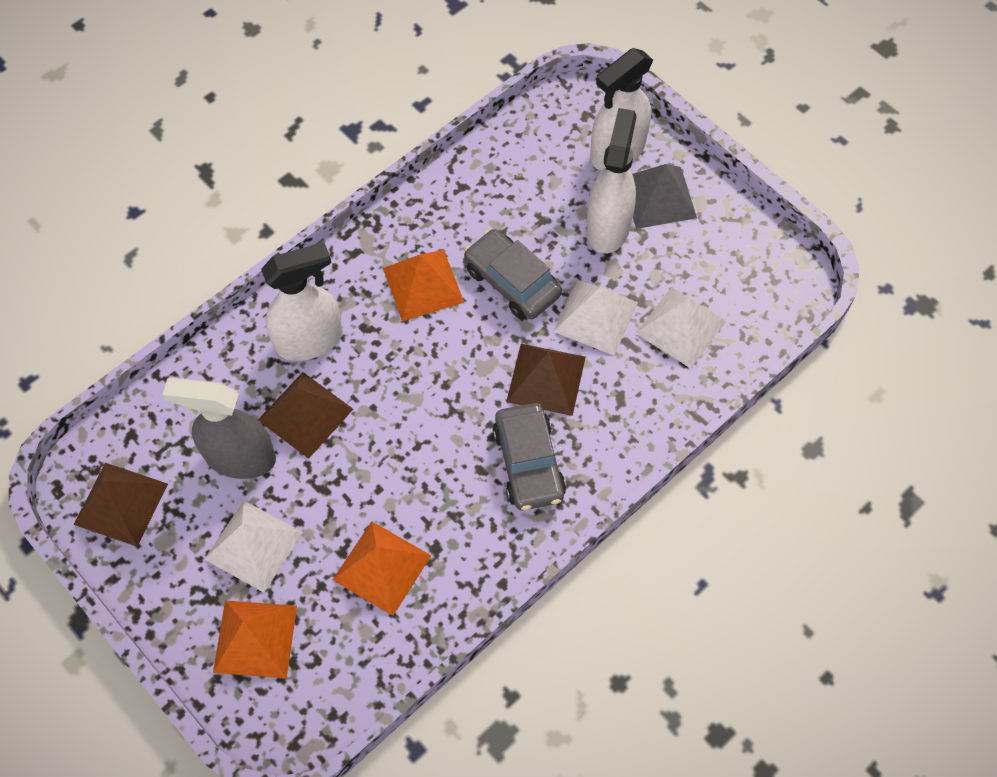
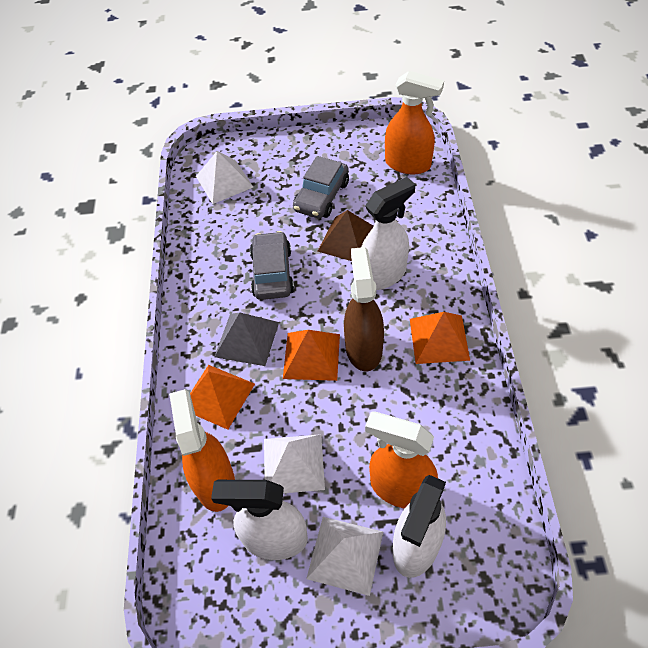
brown pyramid: [73,463,168,547] [258,372,353,459] [506,344,586,416] = 3 -> [317,210,373,261] = 1
brown spray bottle: none = 0 -> [344,247,384,372] = 1
grey spray bottle: [162,378,276,479] = 1 -> none = 0
orange spray bottle: none = 0 -> [169,389,235,512] [365,411,438,508] [385,71,444,174] = 3

